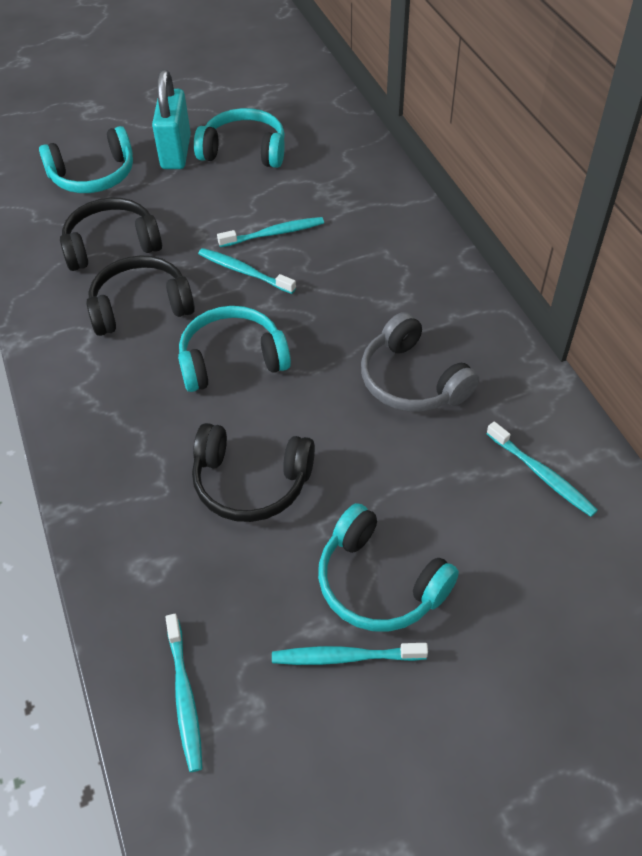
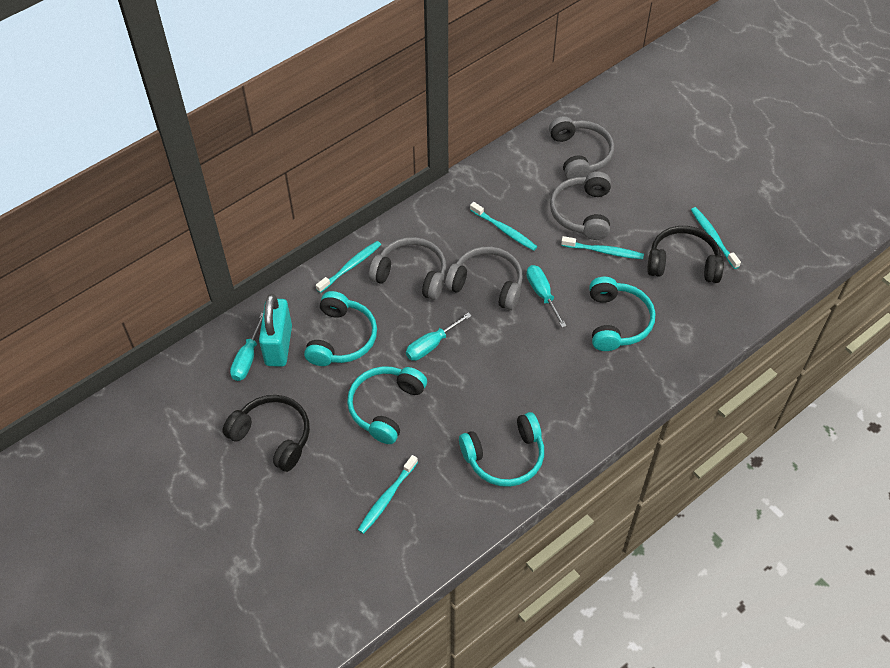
black headphones: [60,198,162,271] [86,255,195,336] [192,423,315,522] = 3 -> [223,395,310,472] [647,226,724,283] = 2
grey headphones: [361,312,479,412] = 1 -> [369,237,446,300] [445,247,523,310] [549,116,614,179] [550,172,611,240] = 4
turquoise screwdriver: none = 0 -> [230,313,263,381] [406,312,472,361] [526,265,567,328] = 3

